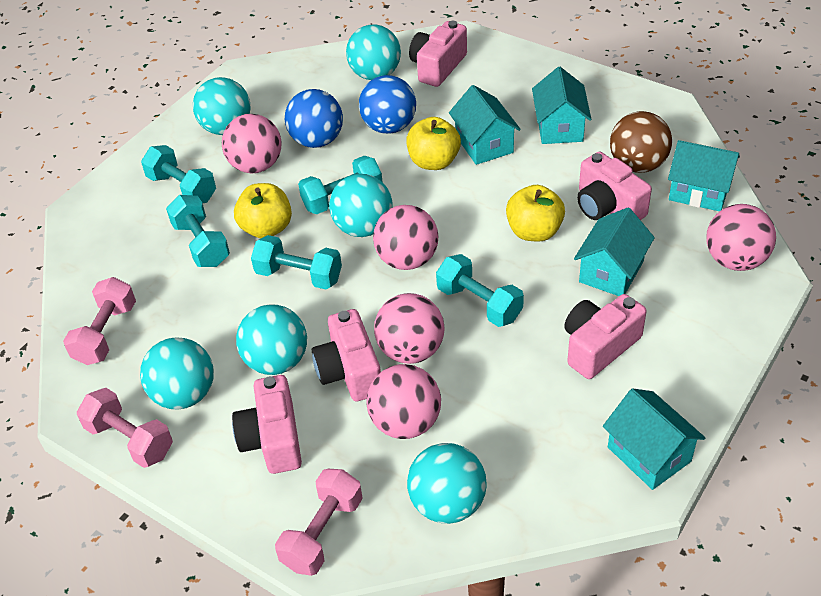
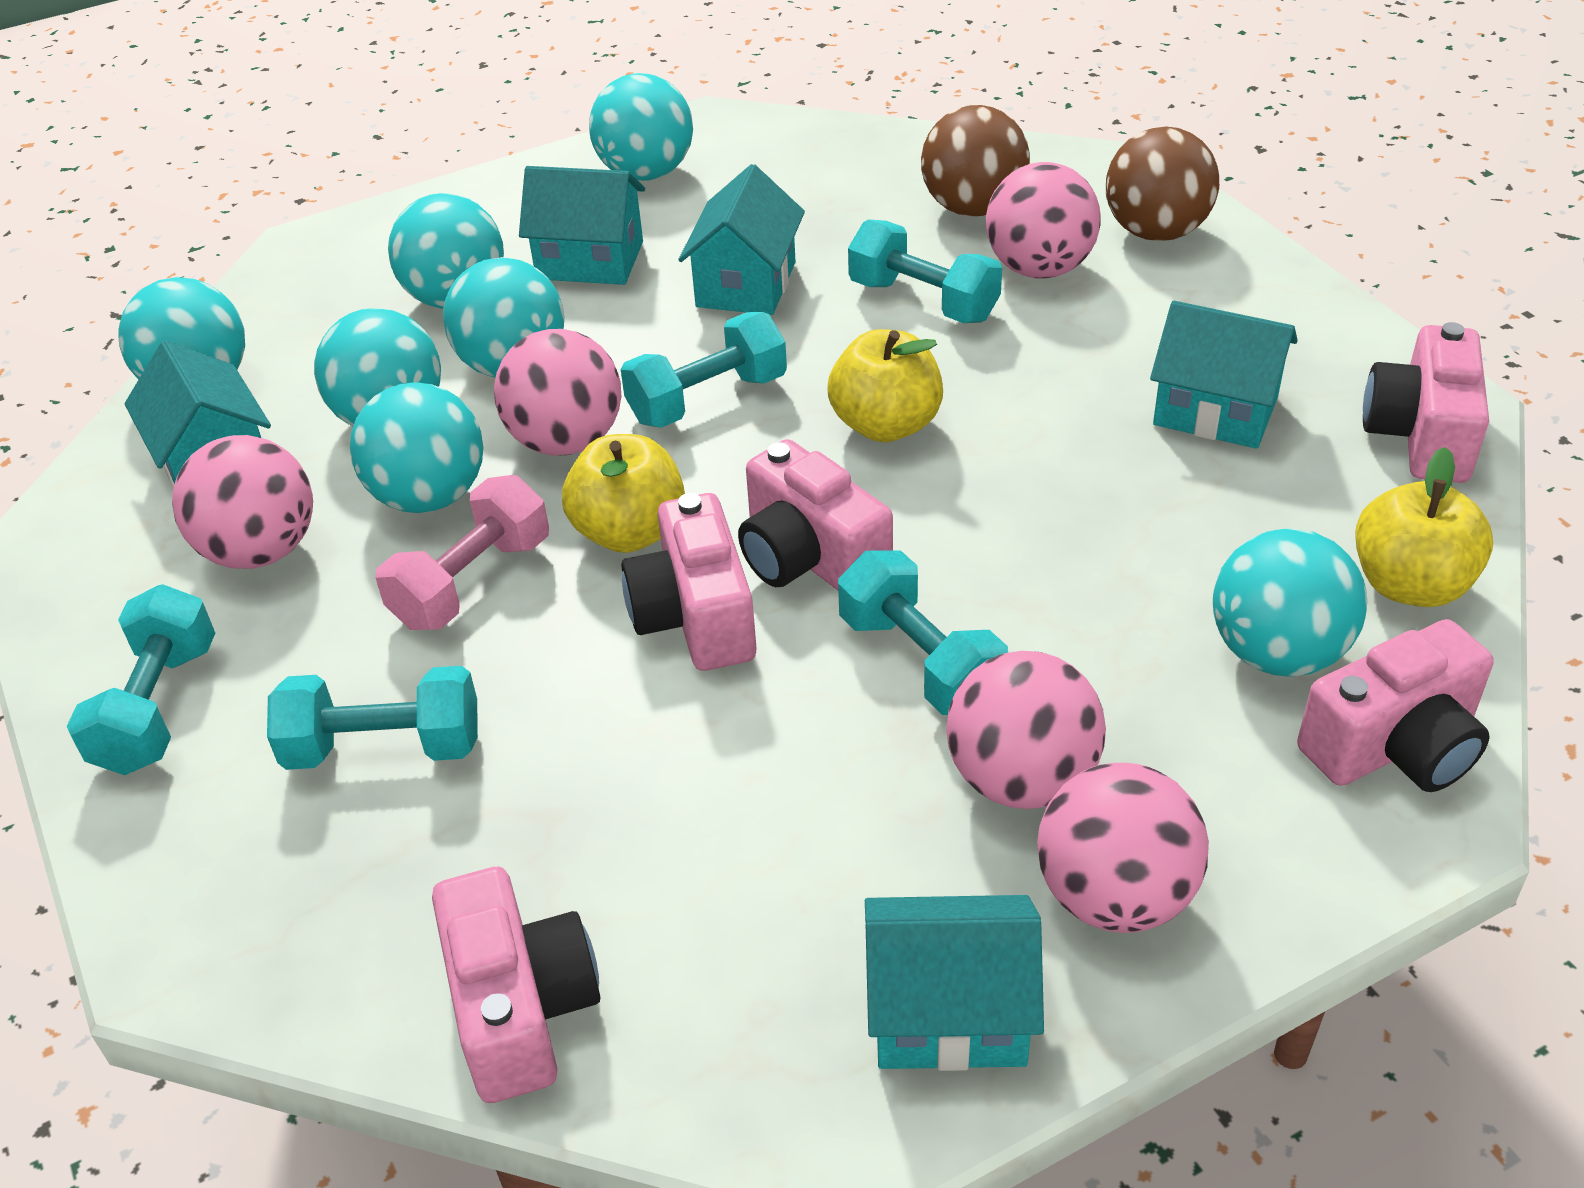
blue ball: [285,89,343,148] [359,75,416,134] = 2 -> none = 0
brown ball: [610,111,672,173] = 1 -> [921,105,1030,216] [1106,127,1219,241] = 2
pink dumbbell: [63,277,136,365] [77,388,173,468] [275,469,363,576] = 3 -> [375,475,549,630] = 1
turquoise ball: [140,337,214,410] [193,77,250,135] [236,304,307,375] [329,174,392,237] [346,25,401,80] [407,443,487,524] = 6 -> [118,277,245,380] [314,308,441,426] [350,382,483,513] [388,193,504,309] [443,257,564,378] [589,73,693,180] [1213,528,1367,677] = 7

